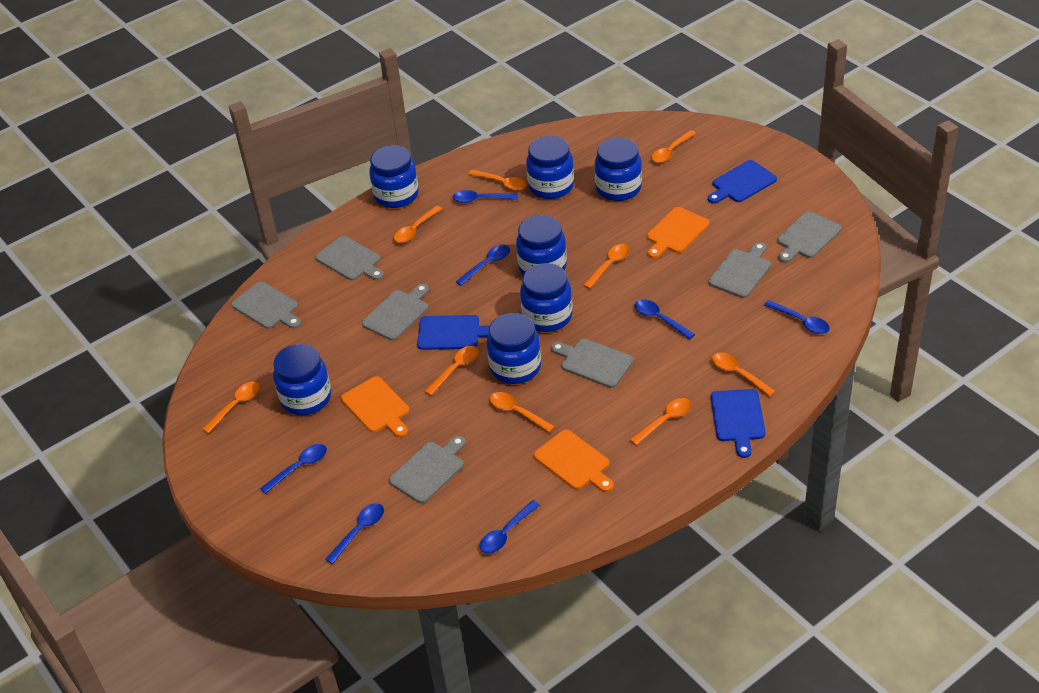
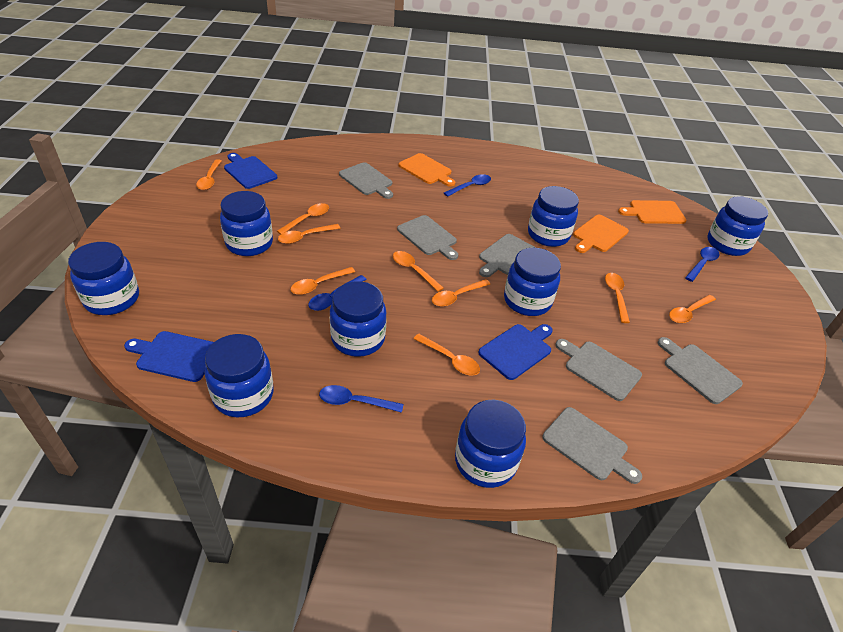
blue jar: [273,344,331,415] [369,145,419,208] [487,313,541,384] [516,215,567,275] [520,263,573,332] [526,136,574,199] [594,137,642,201] = 7 -> [68,242,139,315] [204,334,274,418] [220,191,273,256] [330,281,387,357] [455,400,526,488] [504,248,561,316] [528,186,579,247] [708,196,768,256] = 8
blue spoon: [260,444,327,494] [325,503,384,564] [453,190,518,203] [456,245,510,286] [480,500,540,554] [634,299,695,340] [764,300,830,334] = 7 -> [308,275,367,311] [319,385,404,413] [444,174,491,197] [685,247,719,282] = 4
grey cutting board: [231,282,301,329] [315,236,384,281] [362,284,429,341] [389,436,466,503] [551,339,634,388] [708,242,771,298] [777,211,842,263] = 7 -> [339,162,393,199] [397,215,458,260] [479,234,536,277] [542,407,642,484] [556,339,642,401] [658,337,743,404] = 6

